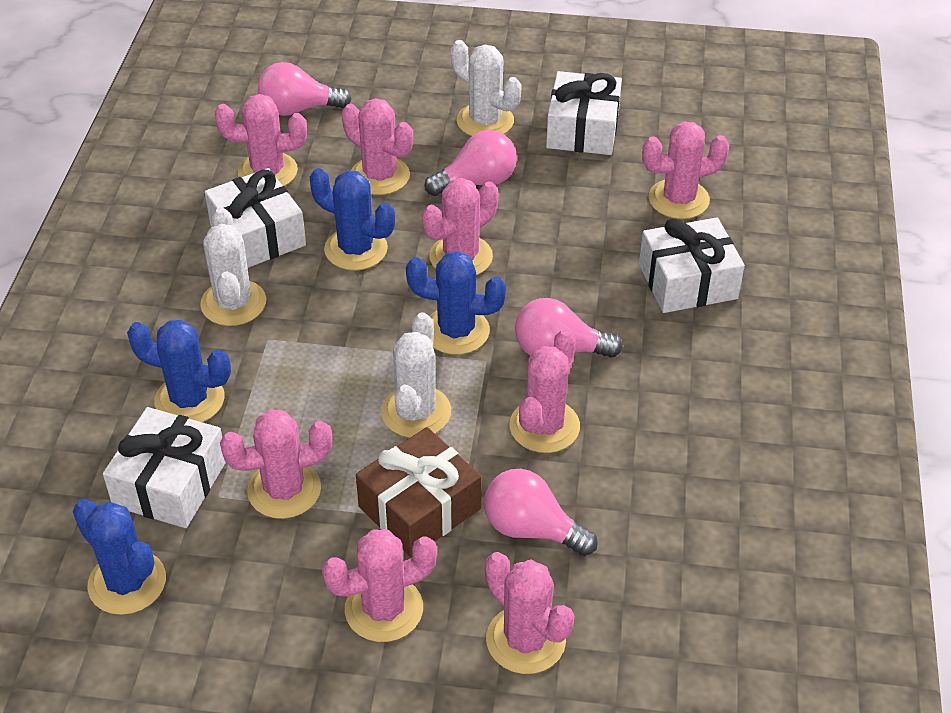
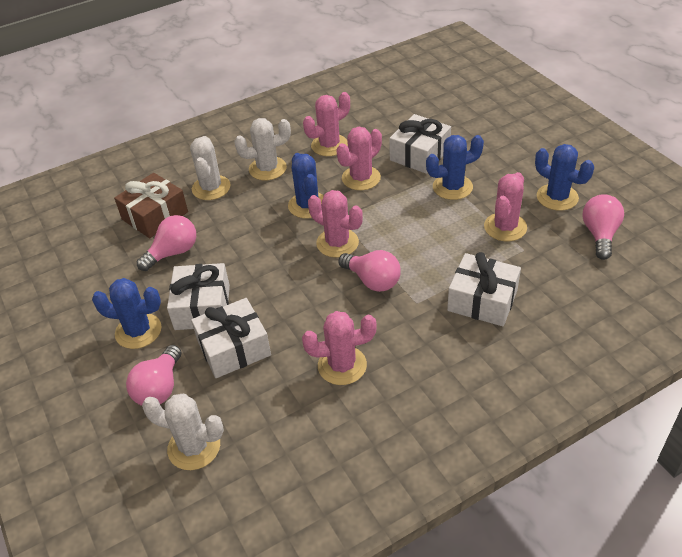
pink cactus: [215,94,307,186] [220,409,333,519] [322,529,437,642] [342,98,413,195] [422,178,499,275] [485,552,575,674] [509,329,580,453] [642,122,729,219] = 8 -> [302,311,377,385] [303,92,350,156] [308,190,363,258] [336,127,382,190] [484,172,527,241] = 5

